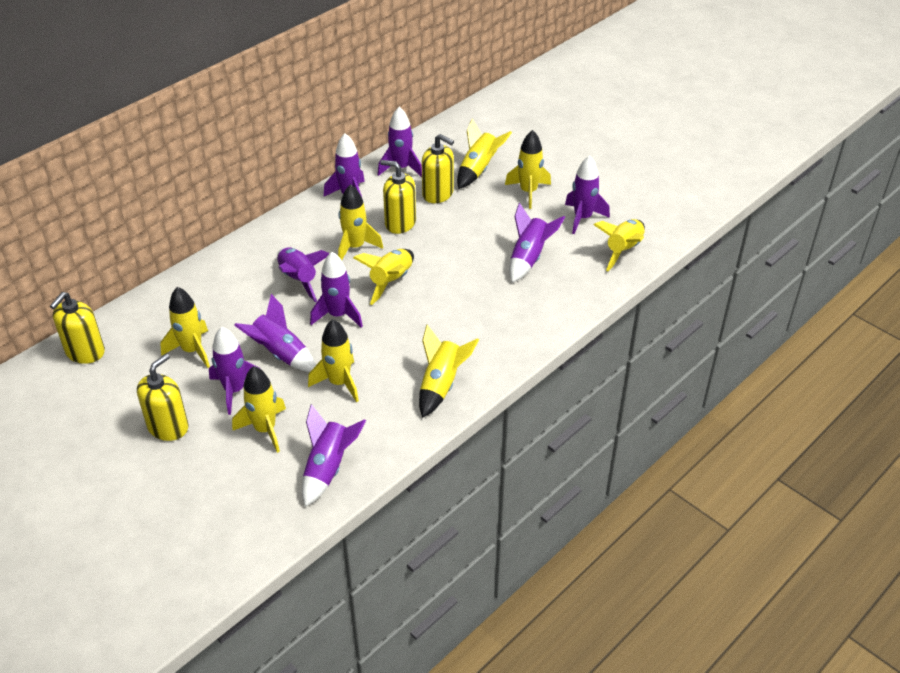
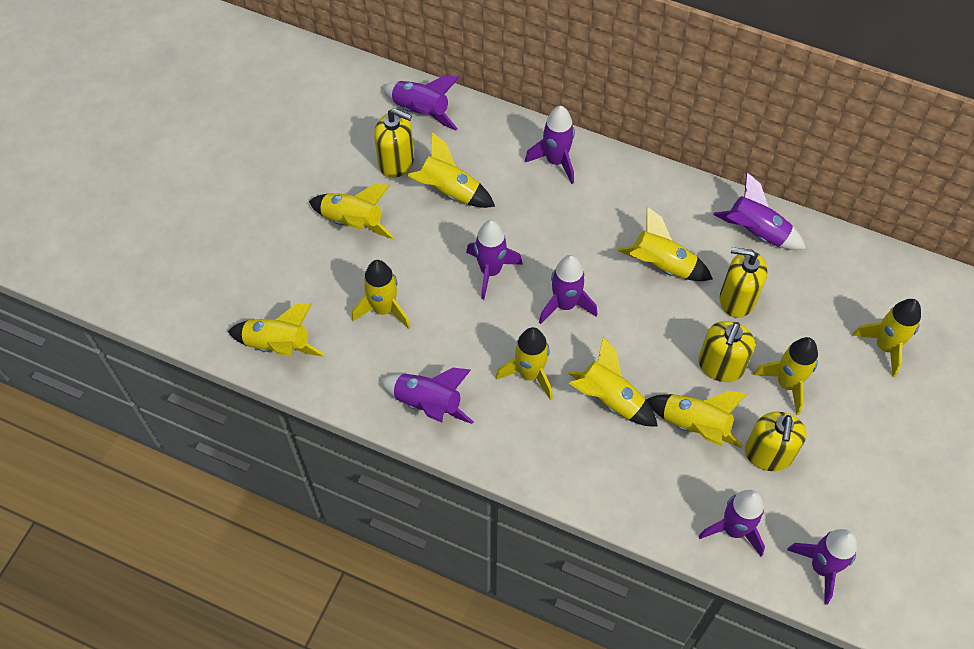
purple rocket: [209,327,259,415] [234,294,316,372] [277,247,330,302] [302,404,366,507] [310,252,363,328] [324,133,365,197] [378,107,422,177] [509,203,565,283] [565,156,610,234] = 9 -> [380,368,474,424] [383,75,460,130] [466,220,523,299] [525,106,575,184] [539,255,598,324] [699,490,765,556] [713,172,806,250] [787,529,857,604] = 8
yellow rocket: [160,287,210,368] [232,366,286,453] [308,319,359,402] [338,184,383,260] [353,249,414,305] [419,325,479,418] [457,118,512,189] [505,130,551,209] [594,219,645,271] = 9 -> [228,303,325,357] [309,184,394,239] [352,260,410,329] [407,132,495,208] [496,327,553,400] [568,337,658,426] [617,207,713,281] [646,391,747,448] [753,337,818,415] [852,299,921,378] = 10

